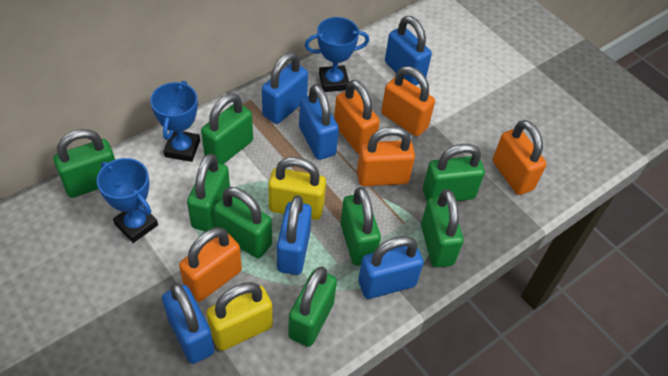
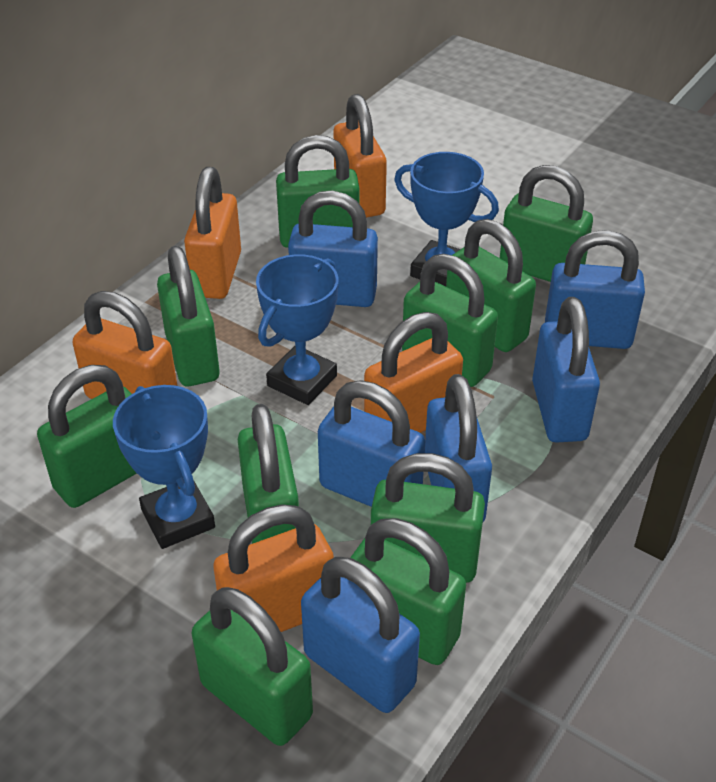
green padlock: [54,129,115,198] [187,153,230,232] [201,93,253,164] [214,187,272,258] [288,266,337,347] [341,187,381,266] [421,189,464,267] [423,144,485,201] = 8 -> [37,365,137,508] [157,246,220,386] [192,587,313,746] [238,404,299,544] [276,135,359,248] [350,518,466,665] [371,453,485,583] [402,254,498,387] [446,219,536,352] [500,165,593,282] = 10
yellow padlock: [207,282,273,351] [268,157,326,220] = 2 -> none = 0

